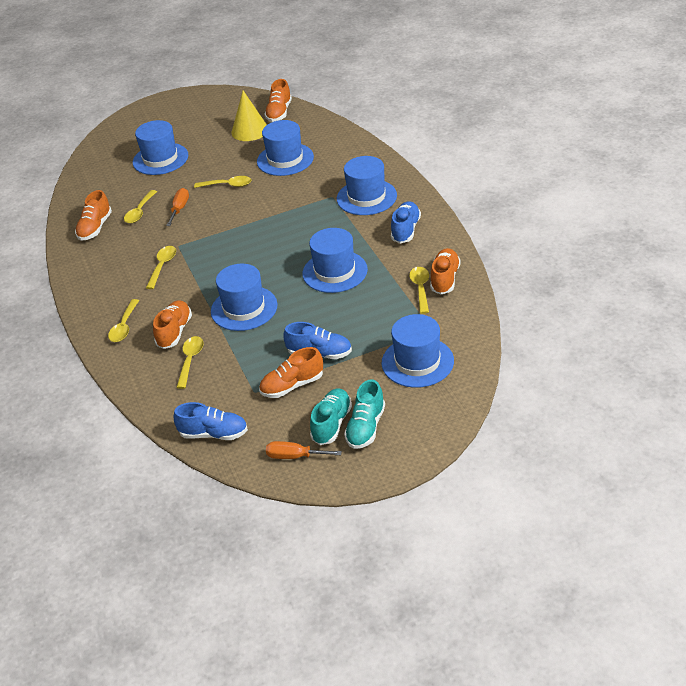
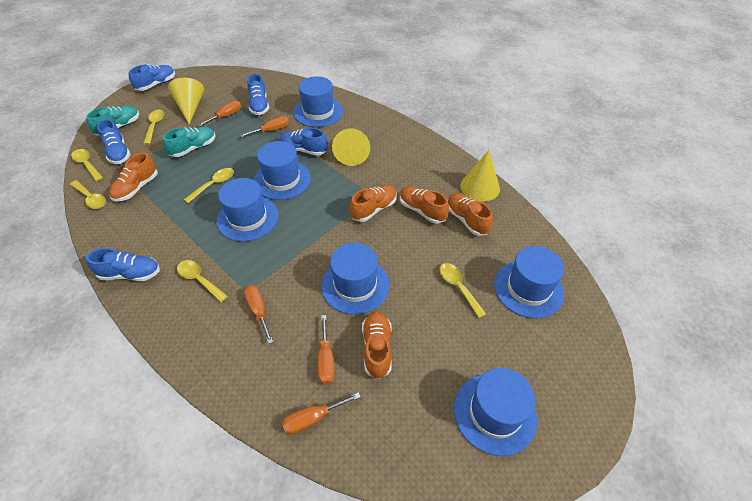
blue shoe: [174,402,248,440] [284,322,352,359] [391,201,421,243] = 3 -> [86,248,160,281] [97,119,131,164] [128,65,175,91] [247,74,269,115] [280,128,327,156] = 5
orange screwdriver: [166,188,189,226] [266,441,342,459] = 2 -> [198,101,241,127] [240,116,289,137] [244,285,273,344] [282,392,360,434] [318,315,335,385] = 5
yellow cone: [231,91,267,141] = 1 -> [168,78,204,124] [332,129,370,166] [460,150,500,201] = 3

